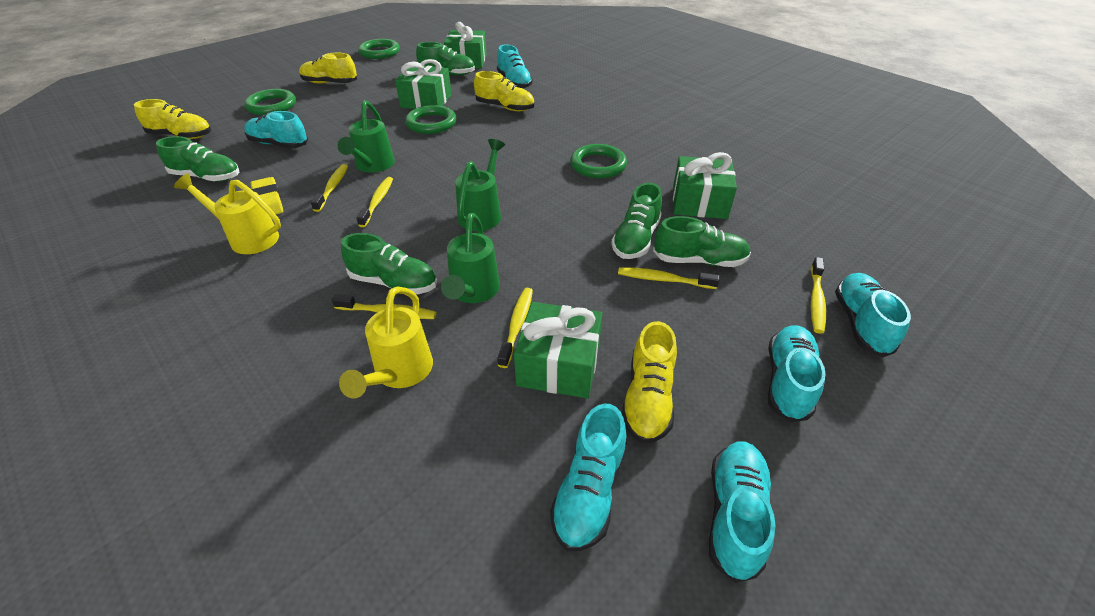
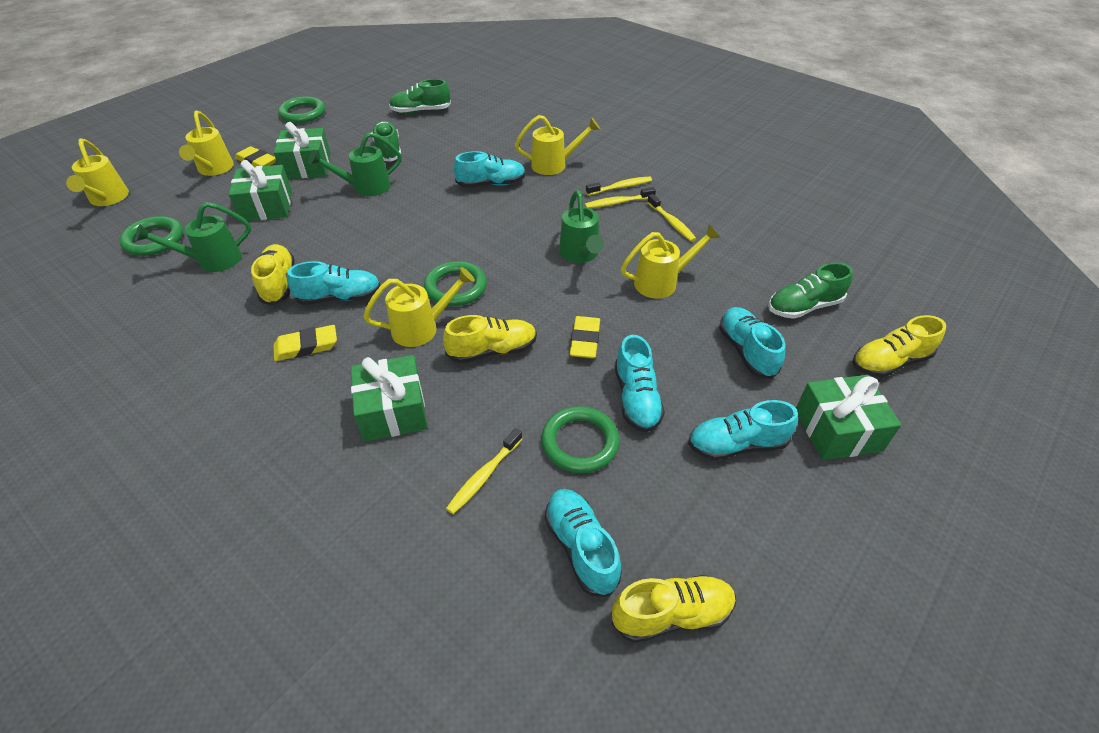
green shoe: [156,136,239,182] [341,233,437,295] [416,42,475,76] [611,183,662,259] [653,216,751,267] = 5 -> [372,120,401,162] [389,79,451,113] [768,262,853,319] = 3
yellow eraser: [250,177,283,214] = 1 -> [235,146,276,167] [273,325,337,361] [570,316,600,358] = 3
yellow toothbrush: [311,164,348,212] [332,294,436,319] [356,177,393,227] [498,288,533,368] [618,267,720,289] [811,257,826,334] = 6 -> [446,428,522,514] [585,187,656,208] [586,176,652,195] [647,194,696,242] = 4
yellow watering can: [174,174,281,254] [339,286,433,398] = 2 -> [66,139,129,206] [179,111,234,176] [363,267,475,347] [515,115,600,175] [621,225,721,298] = 5

